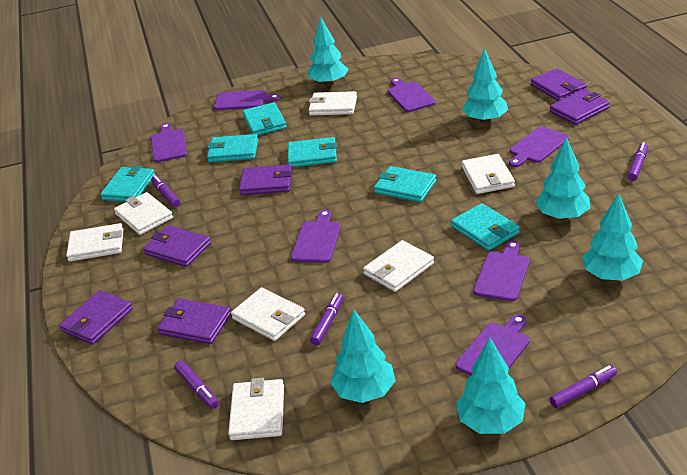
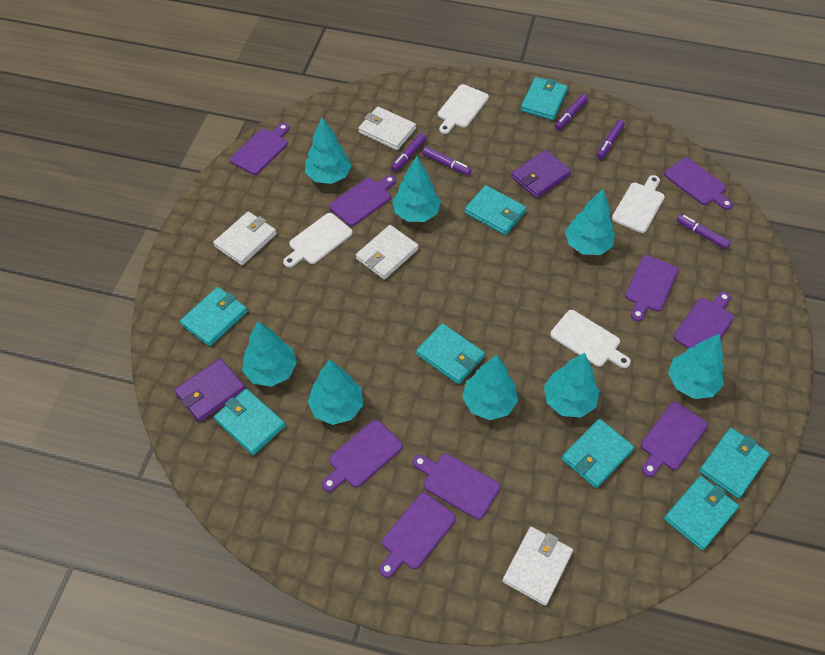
purple cutting board: [151,123,188,162] [214,90,280,110] [291,210,341,263] [387,78,436,112] [455,314,530,375] [473,241,530,301] [509,126,569,167] = 7 -> [230,123,289,175] [322,420,403,492] [329,175,396,226] [379,493,456,578] [413,454,500,520] [625,255,679,321] [641,402,708,477] [664,157,733,210] [673,292,734,348] = 9
purple wallet: [59,290,133,345] [143,225,211,267] [157,298,231,344] [239,164,292,195] [531,68,587,101] [550,89,610,125] = 6 -> [174,358,246,422] [511,150,571,198] = 2
turquoise tree: [308,17,348,86] [330,310,396,403] [456,338,526,434] [462,48,508,123] [535,137,590,220] [582,193,643,281] = 6 -> [242,321,297,387] [305,118,352,184] [308,359,363,425] [392,156,441,222] [462,355,518,420] [544,353,599,418] [565,189,615,255] [668,334,724,399] = 8
turquoise wallet: [100,166,155,202] [207,134,258,162] [243,102,287,135] [288,137,337,167] [374,166,436,202] [451,203,520,251] = 6 -> [180,287,247,346] [214,388,285,455] [416,323,485,384] [465,185,526,235] [521,77,568,120] [562,419,634,488] [664,476,739,550] [699,428,770,499] = 8
white cutting board: none = 0 -> [283,213,353,268] [438,84,489,134] [550,310,631,368] [612,175,665,233] = 4
white wallet: [66,223,123,262] [114,192,173,235] [228,378,284,440] [231,287,305,341] [309,91,357,116] [363,240,434,292] [462,154,515,194] = 7 -> [213,211,277,265] [356,225,419,280] [358,107,416,150] [502,527,573,606] = 4

